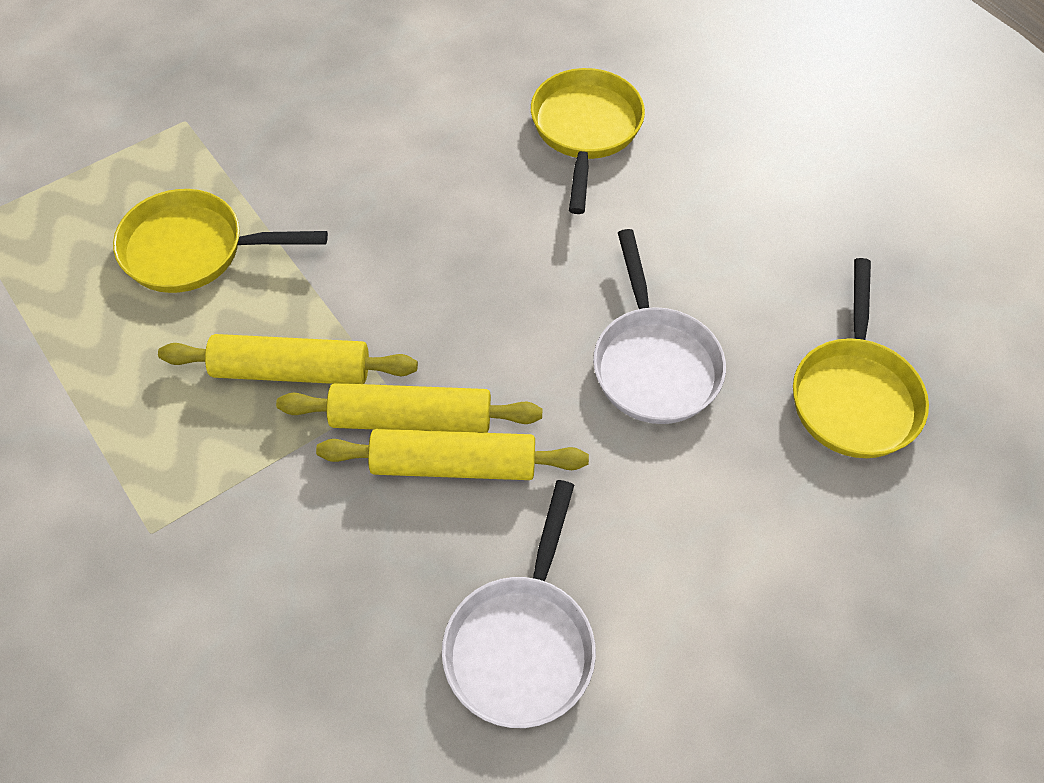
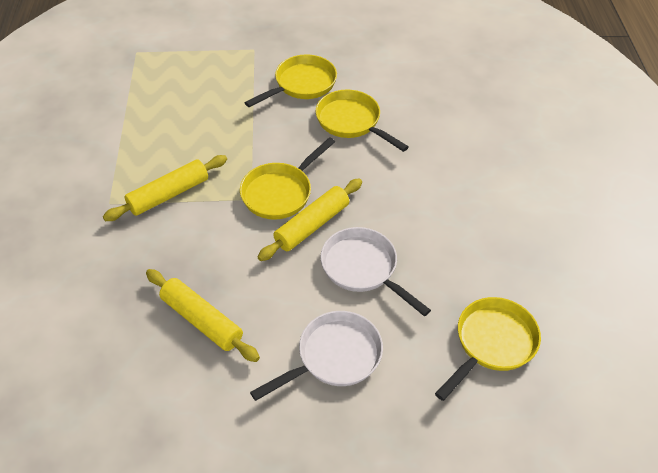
yellow pan: [113,189,328,293] [531,68,645,214] [793,258,929,458] = 3 -> [240,137,335,220] [244,54,337,107] [316,90,409,152] [435,297,541,401] = 4

